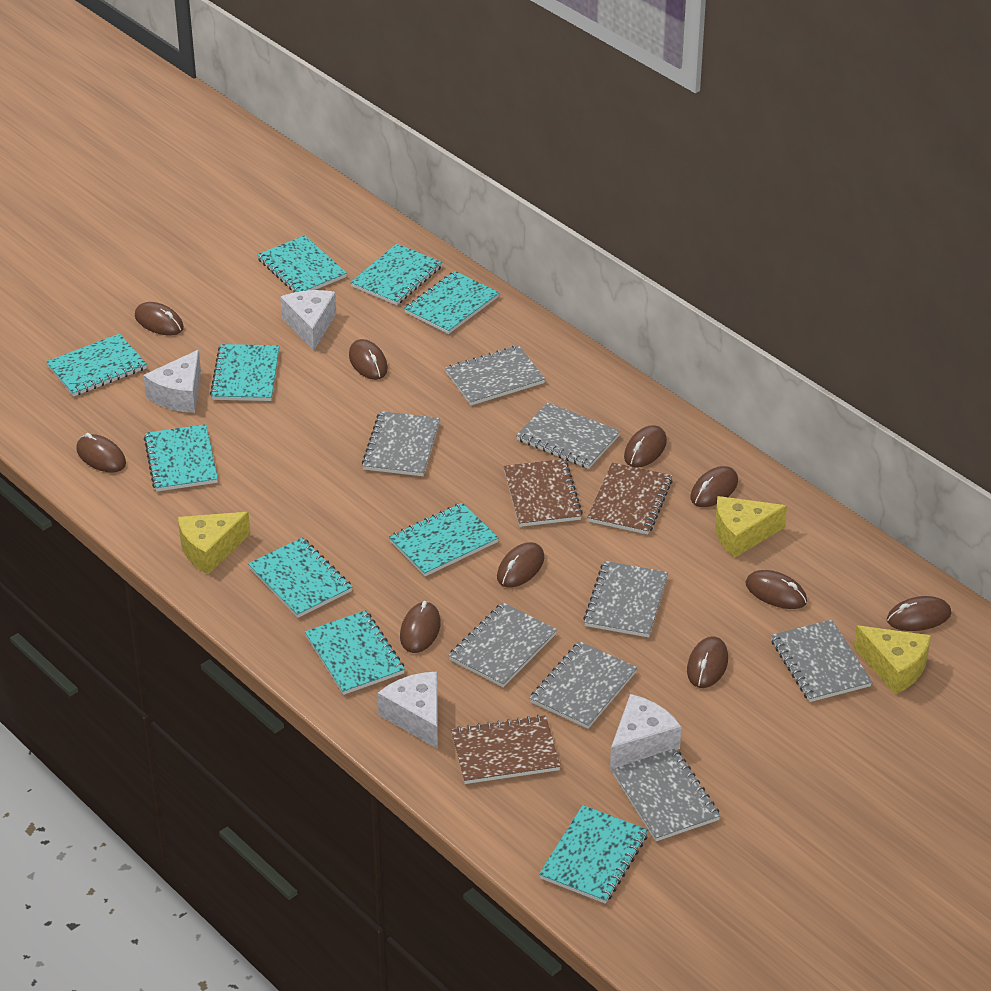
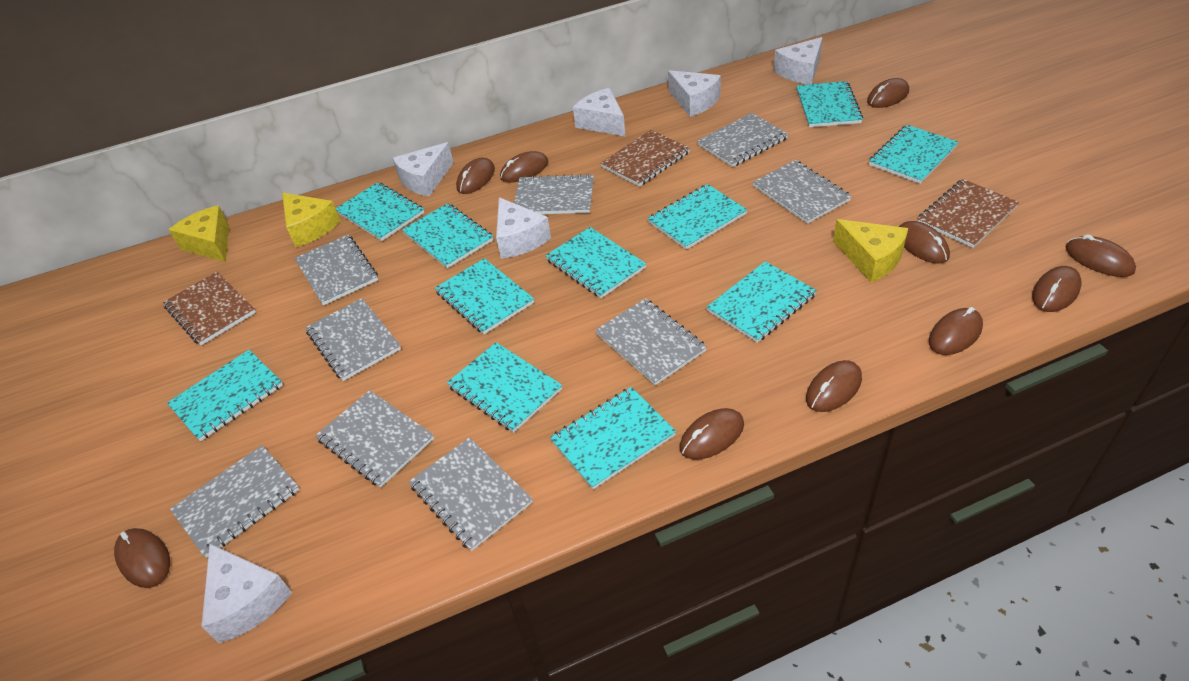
grey notebook: [362,411,440,476] [445,345,545,405] [448,602,557,687] [516,402,620,469] [530,641,637,729] [583,561,668,637] [612,748,720,841] [771,619,872,702] = 8 -> [170,445,300,558] [294,235,378,306] [305,298,401,381] [315,390,434,488] [409,437,533,551] [514,174,594,214] [595,298,707,385] [697,113,789,167] [753,160,852,224] = 9
turquoise notebook: [46,334,147,397] [144,424,218,492] [210,344,280,401] [248,537,352,618] [257,235,347,292] [305,610,405,695] [350,244,443,305] [389,503,499,576] [404,271,499,334] [539,805,648,904] = 10 -> [167,350,283,441] [336,182,424,241] [402,203,493,269] [435,258,534,335] [447,342,562,433] [545,227,646,298] [550,387,676,489] [647,184,747,250] [707,261,817,343] [797,81,863,127] [869,125,959,184] = 11
white cheese: [143,350,201,413] [280,290,336,350] [378,672,438,749] [610,694,681,770] = 4 -> [201,544,292,643] [393,142,454,196] [496,197,551,259] [573,88,625,136] [668,70,721,117] [774,37,823,84] = 6

